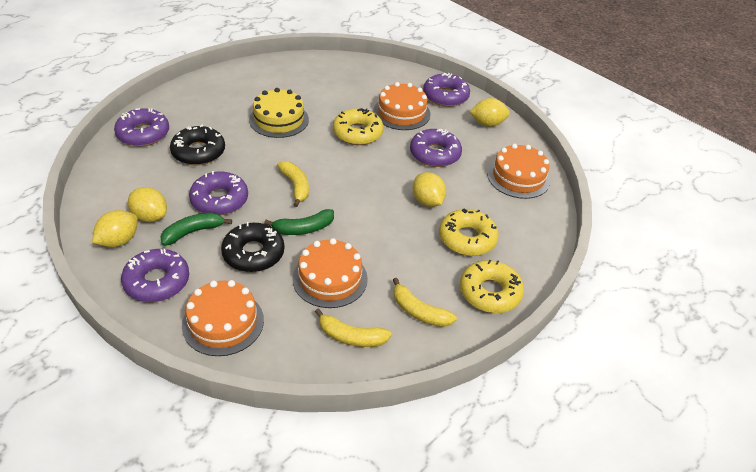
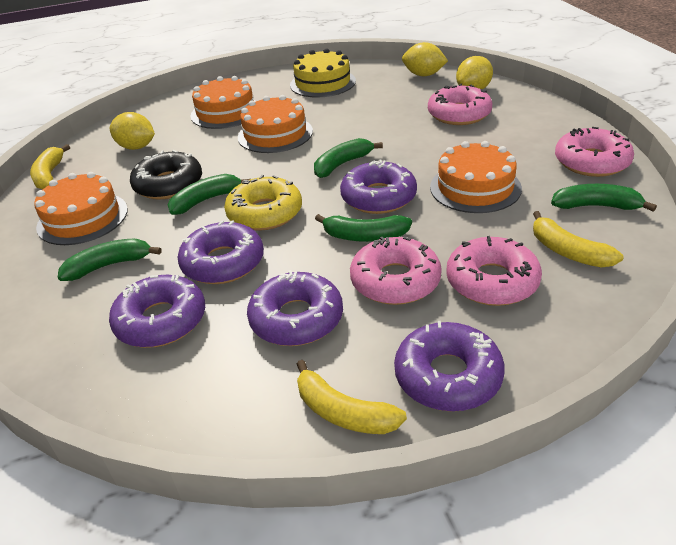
black donut: [170,125,225,165] [221,222,284,272] = 2 -> [130,150,202,200] = 1
green banana: [160,212,232,246] [264,209,334,235] = 2 -> [58,239,161,281] [168,174,250,215] [314,138,383,178] [315,214,412,242] [551,184,657,212] = 5
pink donut: none = 0 -> [350,237,442,305] [428,83,492,125] [446,236,542,306] [555,127,634,177] = 4
yellow donut: [333,108,384,145] [439,208,499,256] [460,260,524,313] = 3 -> [224,175,302,231] = 1
yellow lemon: [92,210,138,247] [128,187,167,222] [412,172,446,207] [469,98,510,127] = 4 -> [110,112,155,150] [402,42,448,76] [456,56,493,89] = 3

